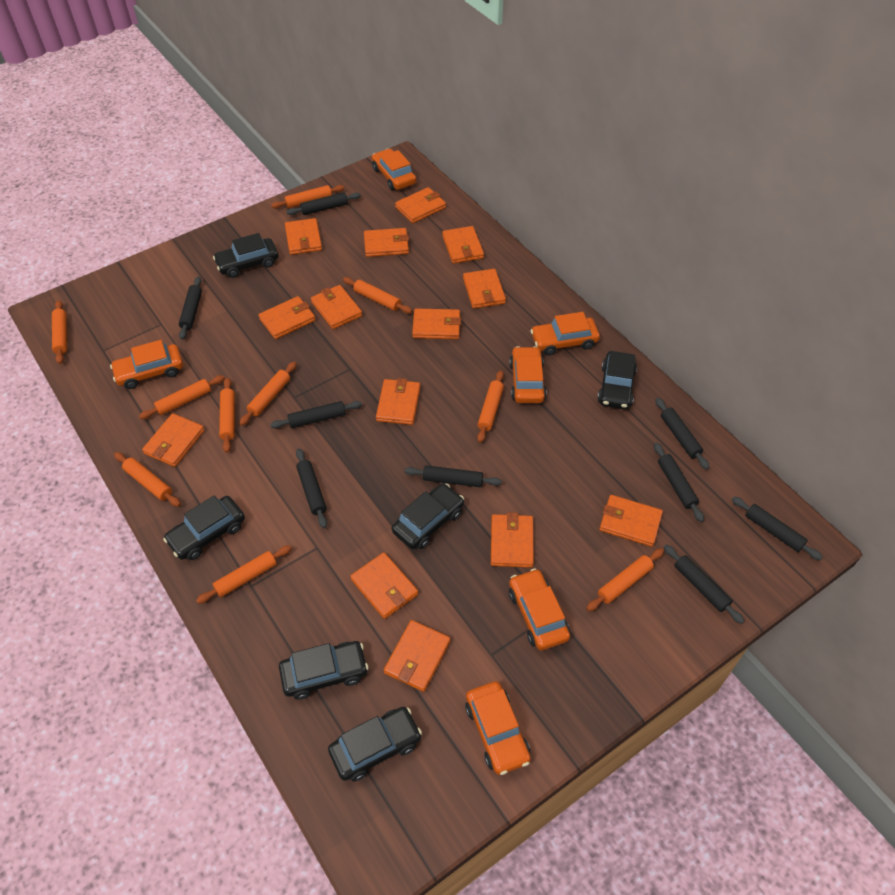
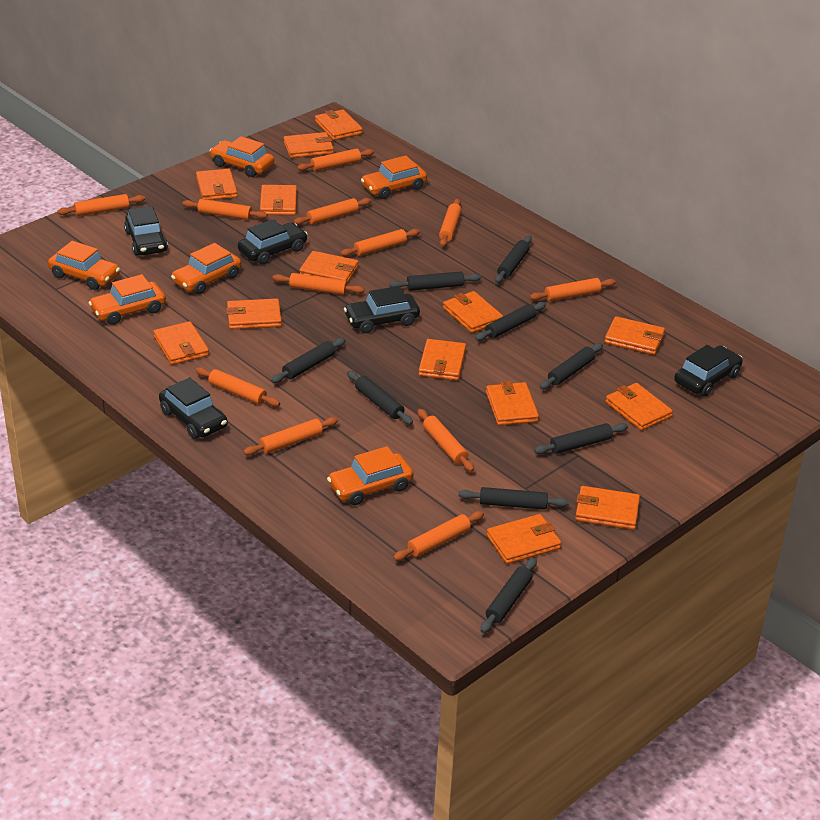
black car: [163,496,245,560] [213,233,278,278] [279,641,369,700] [328,707,422,782] [392,483,464,549] [597,351,637,409] = 6 -> [124,206,168,256] [159,377,228,439] [238,219,308,265] [344,286,420,333] [674,345,743,396] = 5
orange rolling pin: [52,300,67,364] [114,452,181,507] [139,375,225,419] [196,545,292,604] [219,378,235,453] [239,362,297,426] [271,185,345,209] [343,277,412,314] [477,370,504,443] [586,548,664,611] = 10 -> [58,194,145,216] [182,199,267,220] [196,367,280,407] [243,417,338,455] [273,273,364,295] [293,198,371,225] [297,148,374,171] [340,229,420,257] [393,511,484,561] [417,409,474,472] [439,199,462,247] [530,278,616,301] = 12

